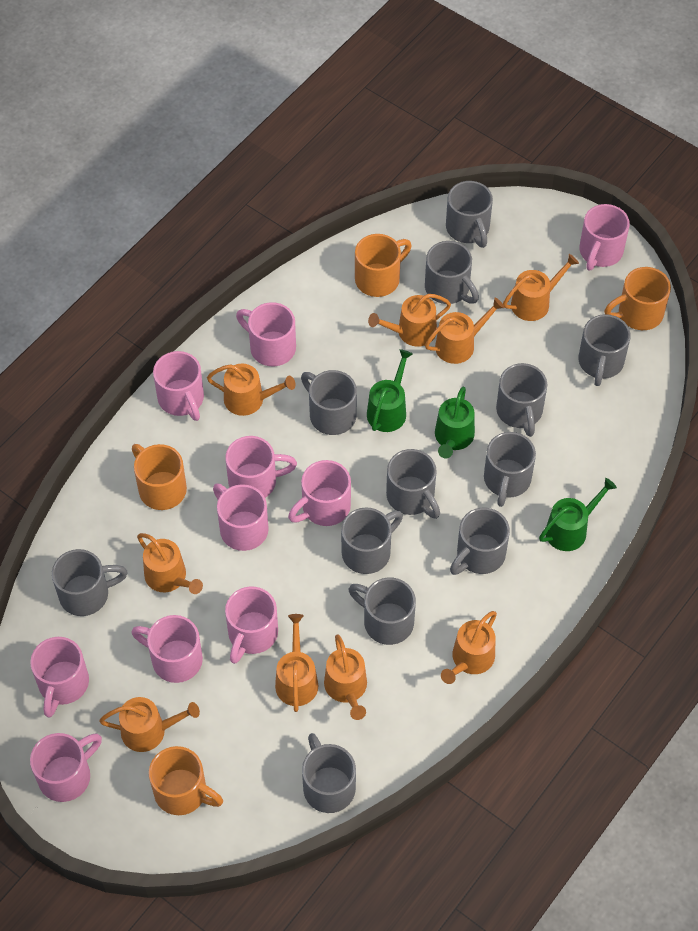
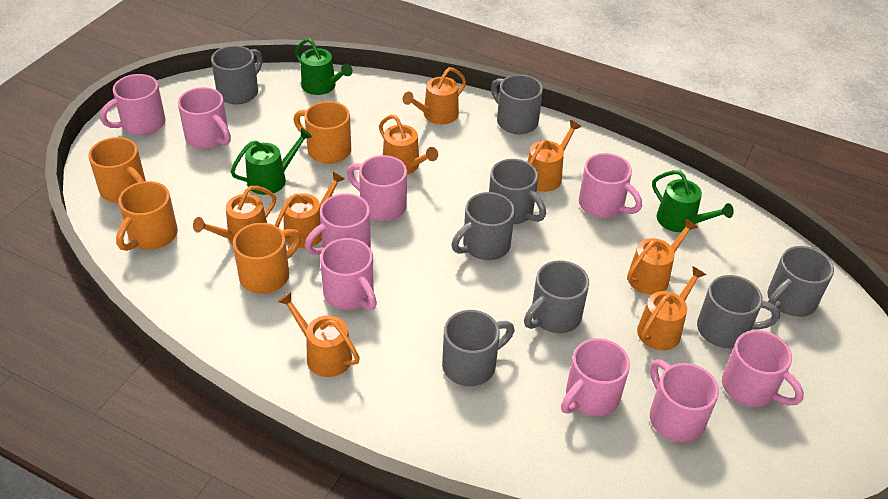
grey mug: [52,549,128,616] [301,370,357,435] [302,733,356,813] [341,507,403,574] [349,577,416,645] [386,449,440,519] [425,241,479,304] [446,181,493,248] [450,508,510,575] [484,432,536,507] [496,363,547,437] [578,314,631,386] = 12 -> [211,45,263,104] [442,310,514,386] [451,192,515,260] [489,159,546,224] [491,74,543,134] [524,260,589,333] [697,275,780,348] [767,246,834,317] = 8
orange watering can: [99,697,200,752] [137,533,203,594] [207,363,296,416] [275,614,318,712] [324,635,367,720] [368,294,451,347] [425,297,505,364] [441,611,497,684] [503,254,579,321] = 9 -> [193,186,276,244] [275,172,345,248] [278,292,360,377] [379,115,438,175] [403,67,466,124] [527,120,581,192] [627,218,698,295] [637,266,706,350] = 8
pink mug: [30,637,89,718] [30,733,102,802] [131,615,203,683] [153,351,204,421] [213,483,269,551] [225,586,278,664] [226,436,297,498] [236,302,296,366] [288,460,351,526] [579,204,630,271] = 10 -> [100,74,166,135] [178,87,231,149] [305,193,371,255] [320,238,377,310] [347,155,407,221] [561,338,630,416] [579,153,642,218] [650,359,719,443] [722,330,804,407] = 9

